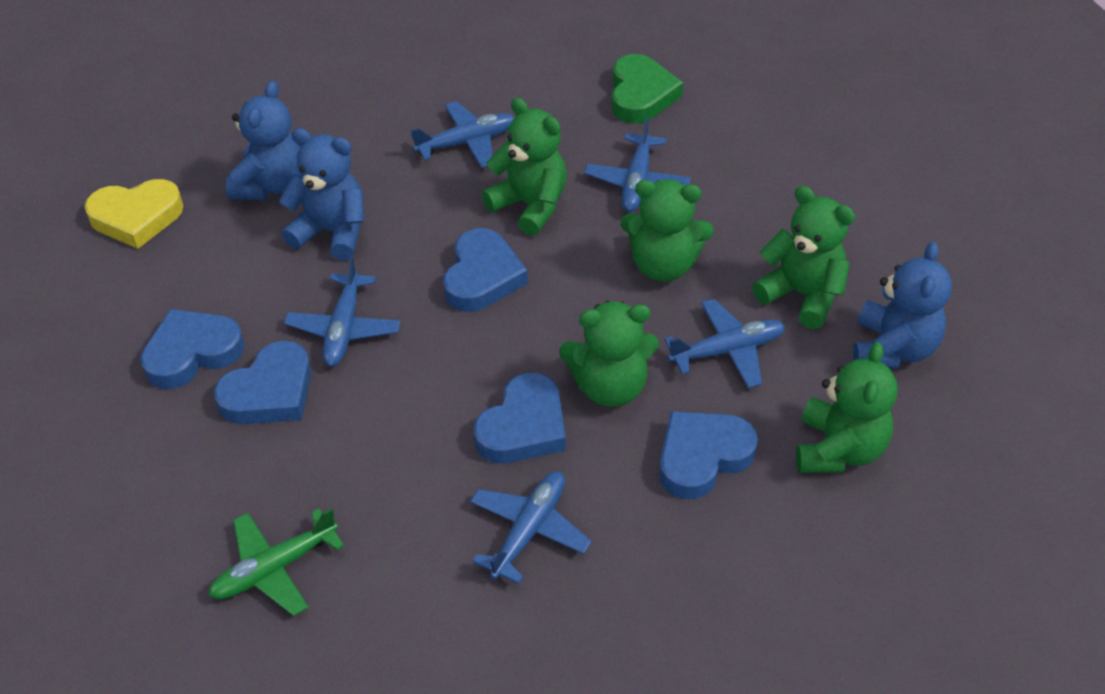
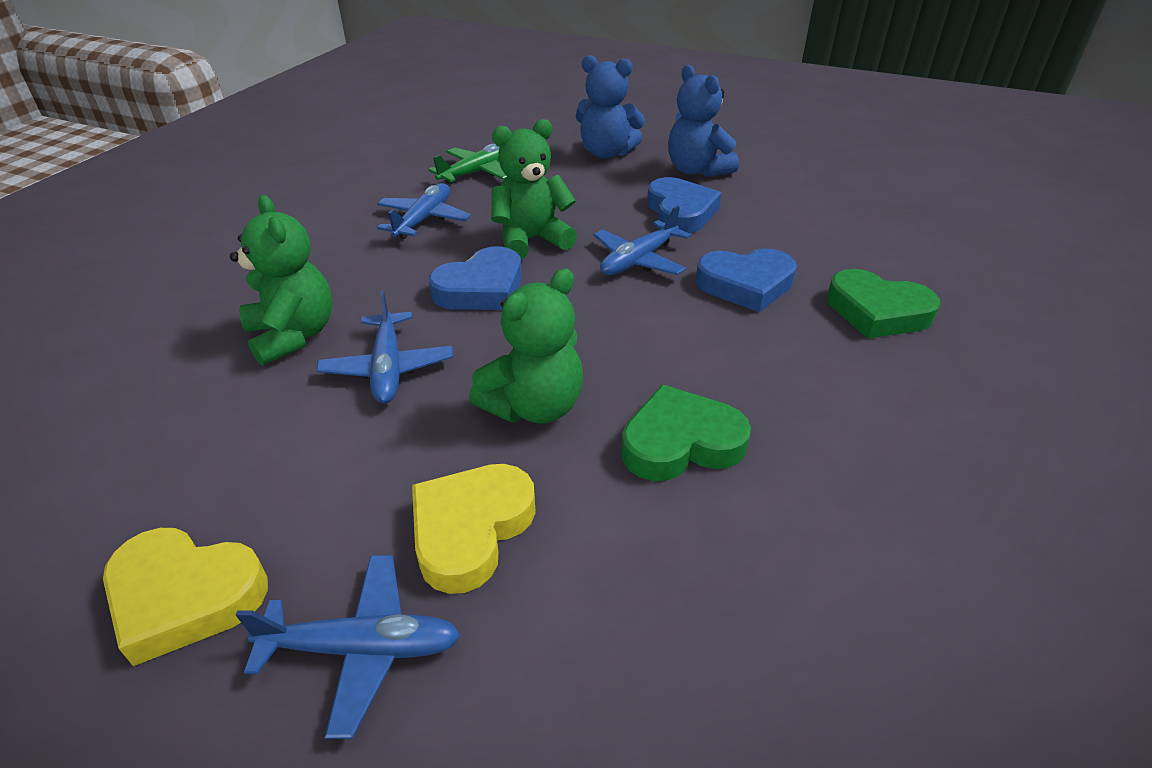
blue heart: [140,309,245,389] [214,340,311,424] [443,228,528,312] [474,373,566,463] [659,411,758,499] = 5 -> [429,246,522,310] [647,177,721,234] [696,248,797,312] = 3
blue plane: [284,255,400,367] [410,101,515,168] [470,471,592,584] [584,117,691,212] [664,299,785,388] = 5 -> [236,555,461,739] [316,290,453,404] [377,183,471,239] [594,206,691,276] = 4
blue teddy bear: [226,81,302,200] [279,128,364,260] [853,242,952,369] = 3 -> [575,55,645,158] [668,65,739,177] = 2
green heart: [612,54,683,124] = 1 -> [621,384,751,481] [827,269,940,339] = 2
green teddy bear: [482,98,567,236] [559,301,659,407] [621,179,714,282] [752,186,855,329] [796,342,898,473] = 5 -> [230,195,332,366] [469,269,583,424] [491,119,577,260] = 3
yellow heart: [85,179,183,249] = 1 -> [103,528,268,666] [412,464,536,594] = 2

